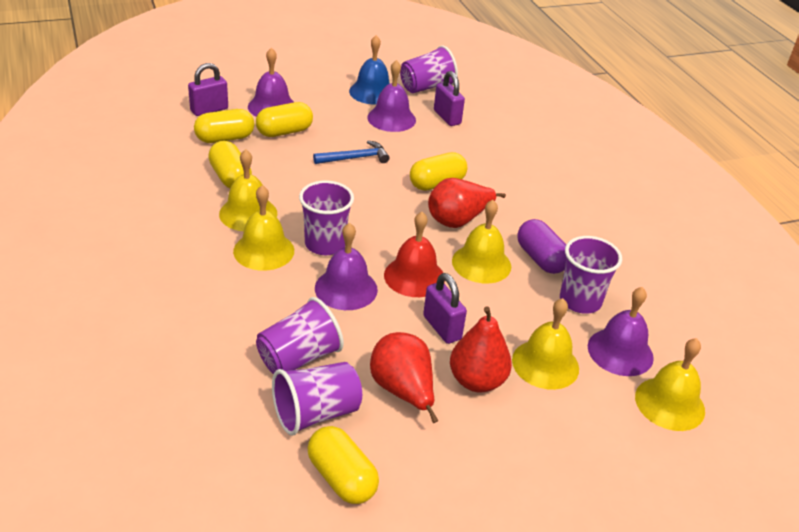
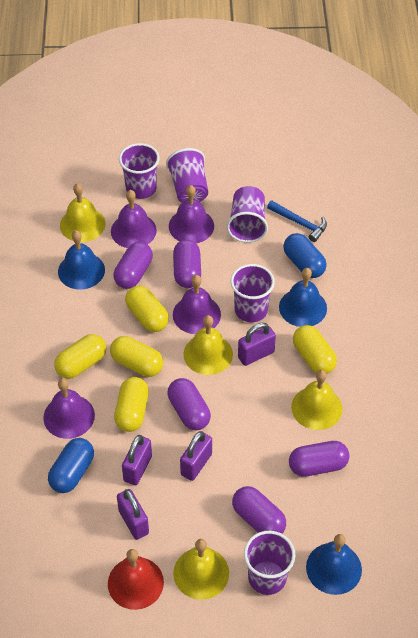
blue bell: [349,35,390,104] = 1 -> [58,230,105,290] [279,268,327,327] [306,534,362,595] = 3
blue capsule: none = 0 -> [48,438,94,493] [283,233,327,278] = 2
purple capsule: [517,219,566,274] = 1 -> [114,242,153,289] [168,378,211,430] [173,239,201,288] [232,486,286,534] [289,441,349,477] = 5
purple padlock: [188,63,228,116] [423,273,467,344] [434,71,465,126] = 3 -> [117,489,149,540] [122,435,152,485] [180,431,212,481] [238,323,276,366] = 4
red pear: [370,332,438,423] [428,178,506,228] [450,306,512,392] = 3 -> none = 0
yellow bell: [219,149,277,231] [233,185,294,271] [452,200,511,284] [512,298,579,390] [635,338,705,431] = 5 -> [60,183,106,242] [173,539,229,600] [184,315,233,375] [291,370,342,430] = 4

